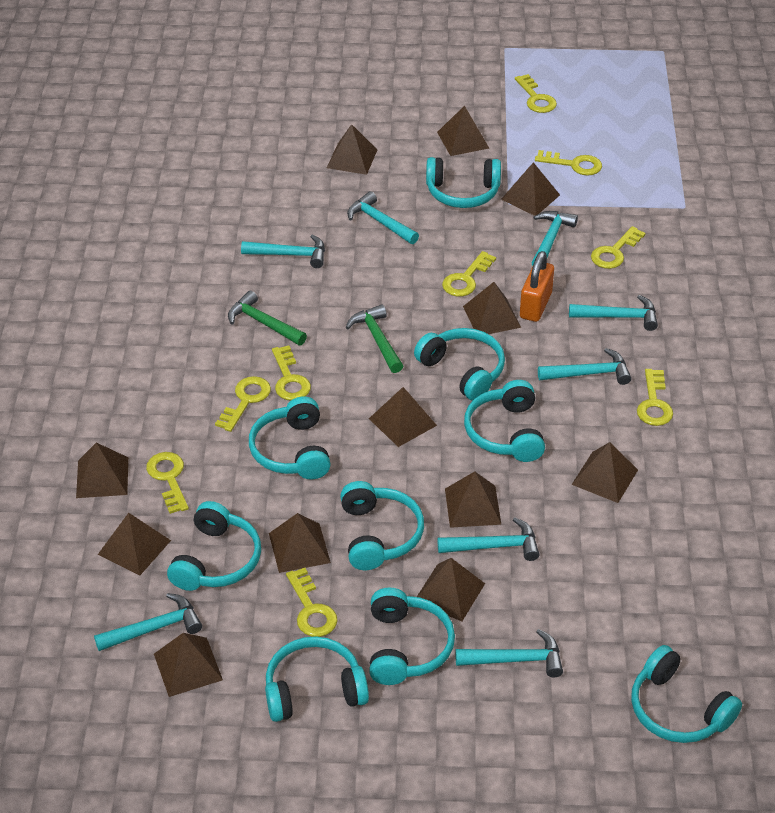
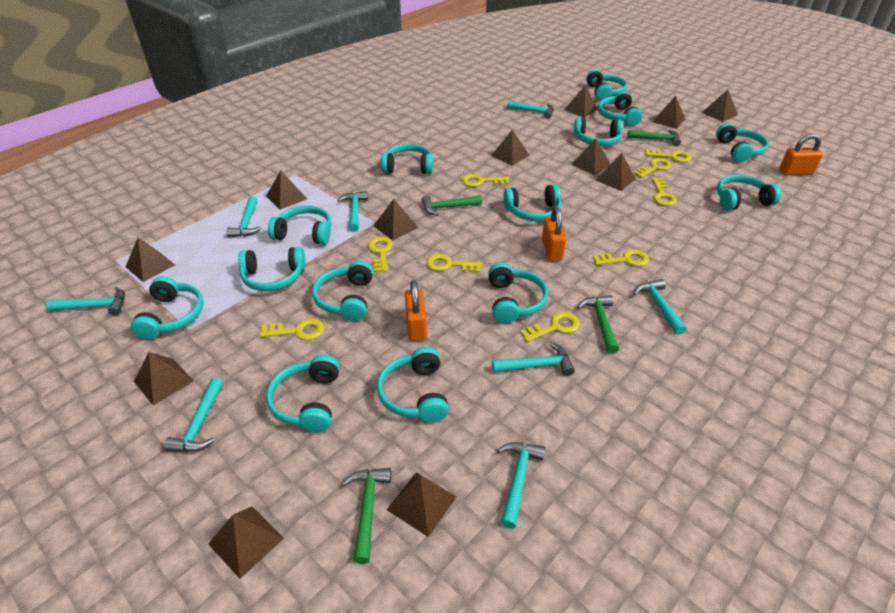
green hammer: [228,291,307,346] [346,304,403,373] = 2 -> [342,468,391,564] [422,195,482,216] [577,295,619,354] [627,130,681,146] = 4
orange padlock: [520,251,554,322] = 1 -> [405,280,427,341] [542,207,567,261] [779,134,823,175] = 3
turquoise headphones: [167,501,261,591] [249,396,331,480] [265,636,369,722] [340,481,424,570] [369,588,455,685] [414,328,505,401] [426,157,501,208] [464,380,545,462] [631,645,742,743] = 9 -> [131,276,204,340] [238,247,305,291] [266,355,340,433] [268,206,331,245] [312,261,373,321] [377,347,449,423] [381,144,433,174] [488,263,548,324] [503,184,561,221] [574,117,623,146] [586,70,627,101] [597,91,642,126] [716,123,768,162] [717,175,781,210] = 14

